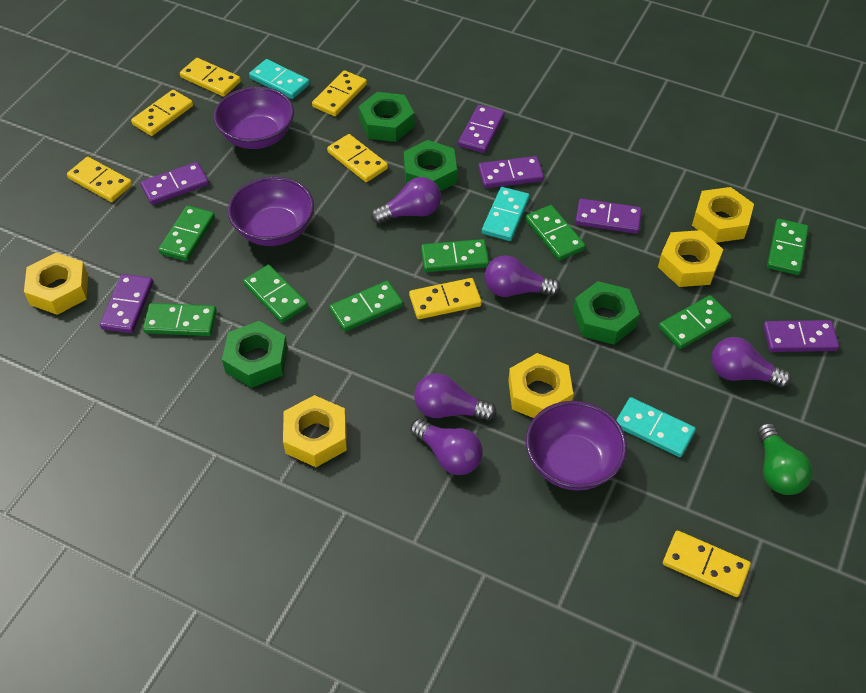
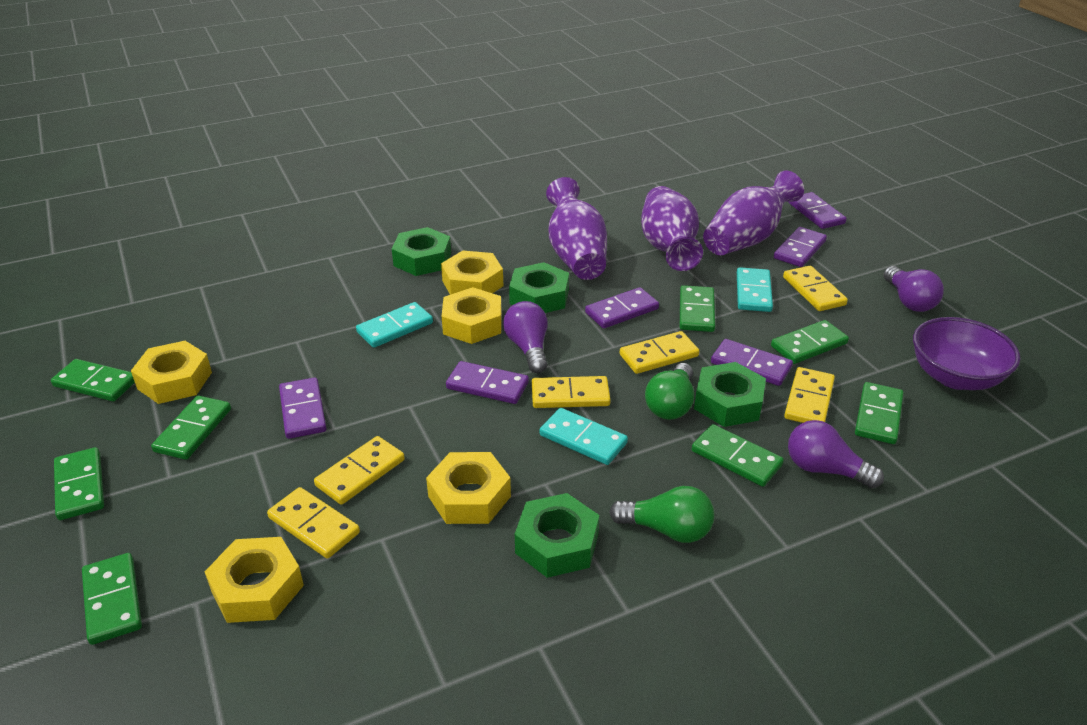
green light bulb: [757,423,813,495] = 1 -> [609,486,714,543] [645,363,694,420] = 2
purple bowl: [214,87,294,149] [228,177,314,246] [526,401,627,491] = 3 -> [913,317,1020,390] = 1
purple light bulb: [371,177,441,224] [410,418,483,475] [414,373,497,421] [484,255,561,297] [711,337,791,388] = 5 -> [503,301,548,373] [788,420,884,488] [883,266,944,312] = 3
purple vase: none = 0 -> [546,177,607,280] [641,186,703,271] [703,170,804,255] = 3
yellow domino: [67,157,132,202] [131,90,193,136] [180,58,241,97] [312,70,367,116] [327,134,388,182] [409,278,482,319] [663,531,751,597] = 7 -> [267,487,360,559] [314,436,405,505] [532,376,611,408] [620,331,699,374] [783,266,848,311] [784,367,835,423] = 6

